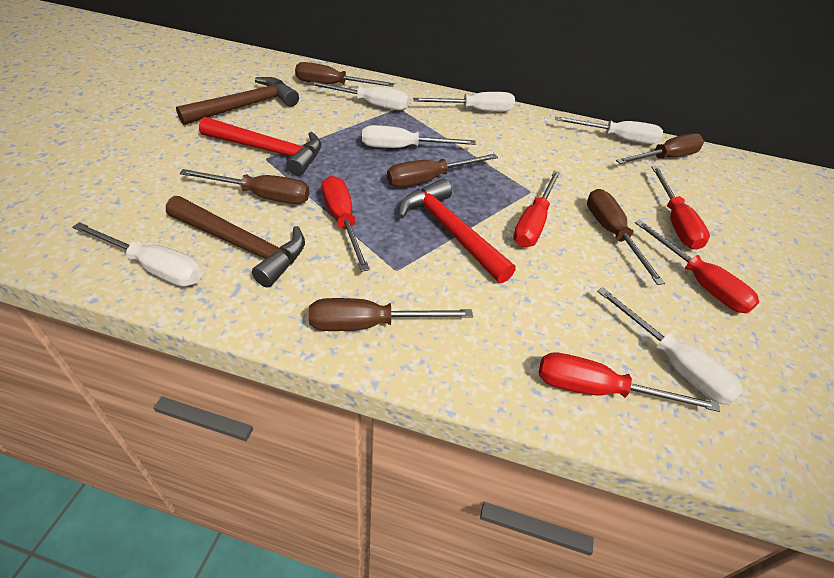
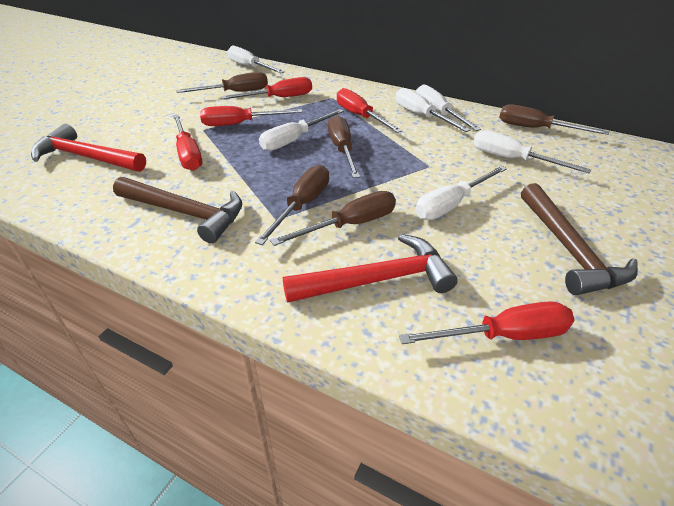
brown screwdriver: [179,169,310,204] [295,62,394,87] [309,298,473,331] [387,154,498,187] [587,189,665,285] [616,134,704,164] = 6 -> [176,72,268,93] [255,165,329,245] [270,191,396,246] [328,115,360,178] [499,104,609,135] = 5

